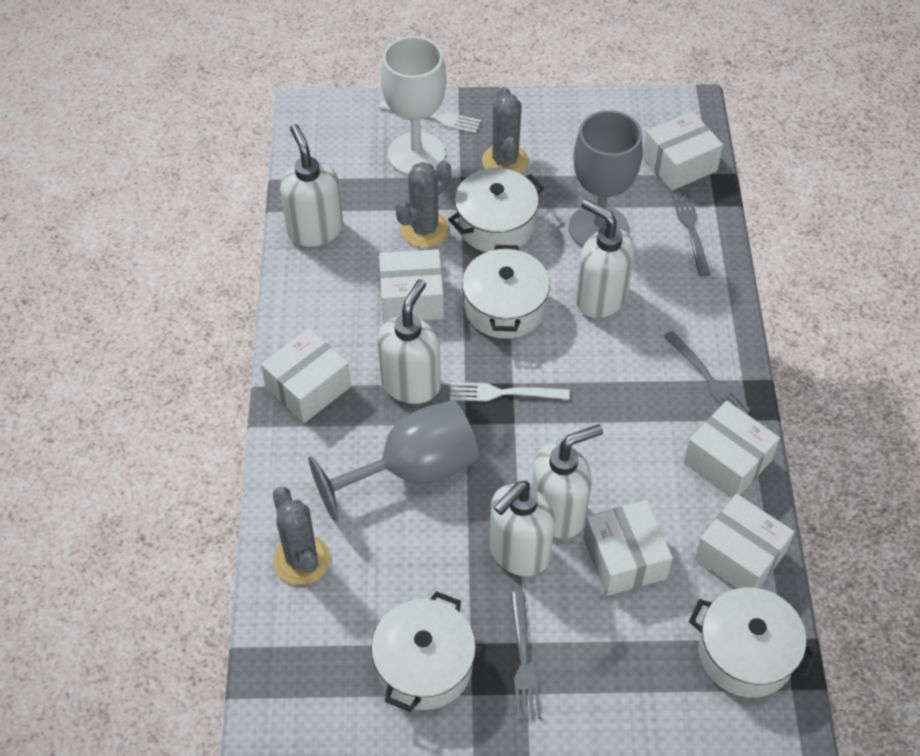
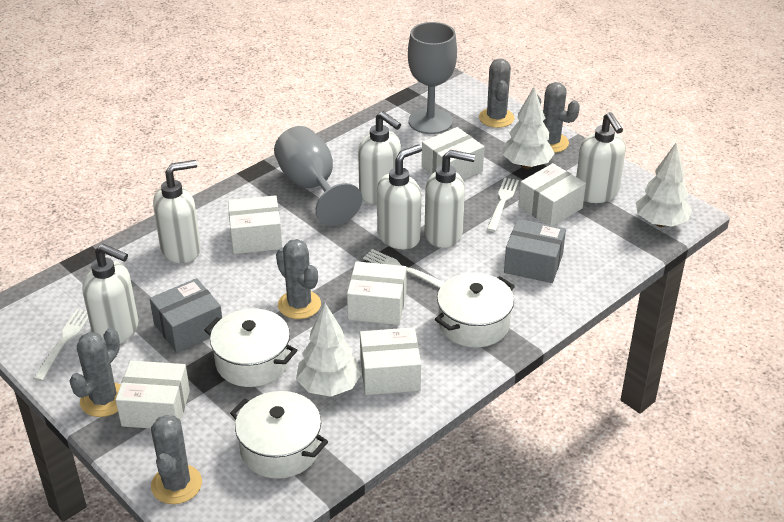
grey box: none = 0 -> [149,278,222,353] [504,219,566,283] = 2
grey cactus: [273,487,330,585] [395,160,451,247] [482,87,529,174] = 3 -> [69,328,121,417] [151,415,202,504] [276,239,321,319] [479,58,514,128] [537,82,580,153] = 5
grey fork: [510,592,542,720] [664,331,751,413] [672,191,710,277] = 3 -> none = 0
white fork: [379,100,481,133] [450,382,570,401] = 2 -> [33,309,89,381] [363,249,445,288] [487,177,519,232] = 3
white goblet: [381,36,446,175] = 1 -> none = 0
white pot: [371,591,476,712] [448,168,544,252] [462,245,550,339] [689,587,818,697] = 4 -> [204,309,297,387] [230,391,328,479] [435,273,515,348] = 3
white soap dispenser: [280,124,343,247] [378,279,441,404] [489,481,555,576] [531,424,603,539] [576,199,635,318] = 5 -> [82,244,138,344] [153,160,201,263] [358,111,401,204] [377,144,422,249] [425,150,475,248] [576,112,626,203] = 6
white tree: none = 0 -> [296,303,362,397] [502,87,555,169] [636,143,692,227] = 3

